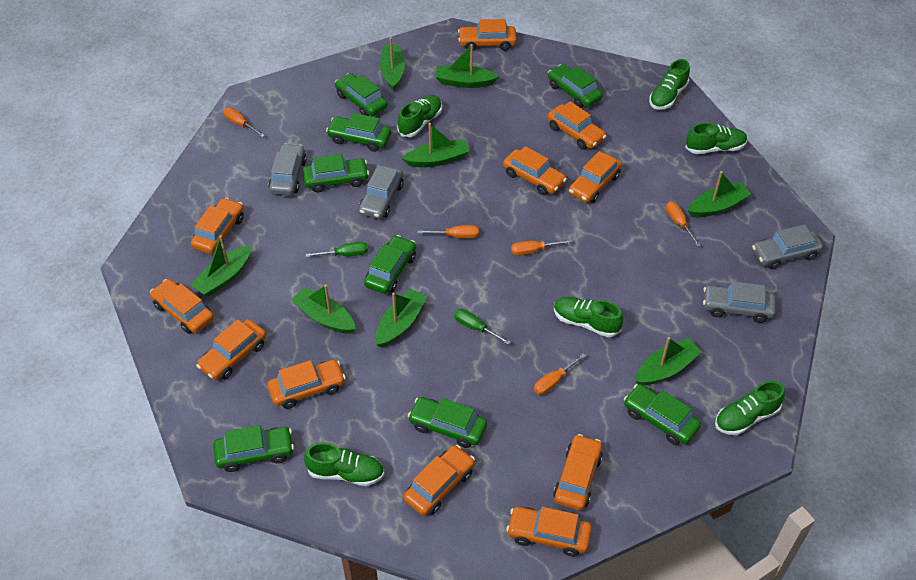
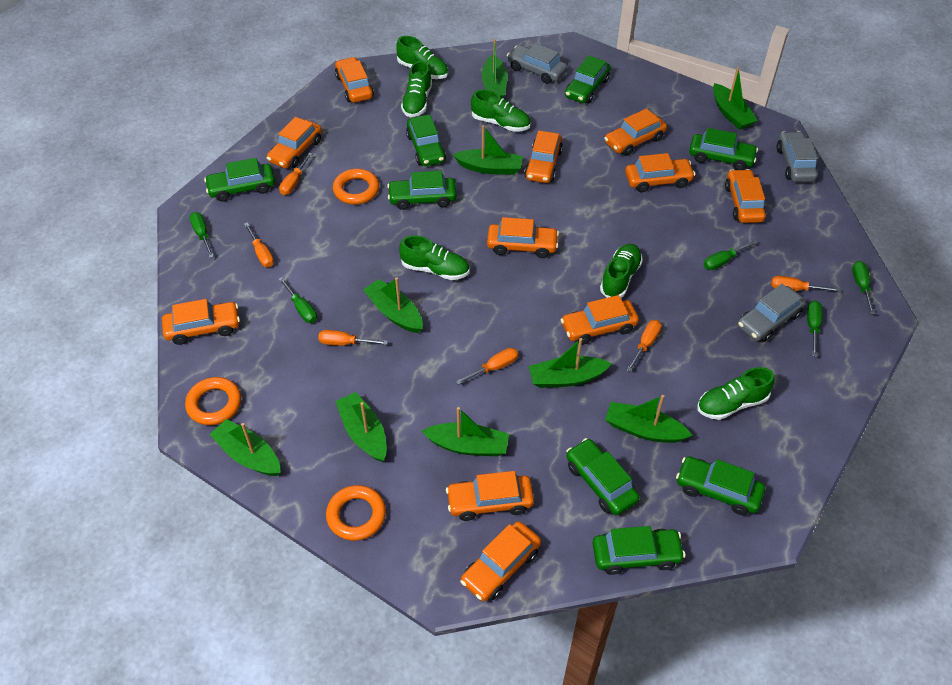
green boat: [191,235,251,296] [291,285,356,334] [375,289,427,347] [380,38,405,91] [402,123,469,167] [435,44,499,88] [635,337,702,385] [688,171,751,217] = 8 -> [209,419,281,476] [335,392,387,462] [363,277,423,333] [422,407,509,456] [453,125,523,175] [482,39,507,98] [529,338,612,388] [605,395,693,443] [713,67,758,130] = 9
green screwdriver: [306,242,368,257] [454,309,511,345] = 2 -> [189,212,214,258] [278,277,317,323] [703,240,758,270] [807,301,822,357] [852,261,875,314] = 5
grey car: [268,143,307,196] [359,165,404,219] [703,281,776,323] [752,224,823,269] = 4 -> [507,43,567,84] [738,284,806,342] [777,131,818,182] = 3
orange ring: none = 0 -> [185,377,241,425] [326,485,386,541] [333,169,379,204] = 3
orange screwdriver: [223,107,265,137] [418,225,479,238] [511,239,572,256] [534,353,586,395] [666,201,701,247] = 5 -> [244,222,274,267] [279,153,312,195] [318,330,388,346] [456,348,518,385] [627,320,661,372] [771,276,840,292] = 6

